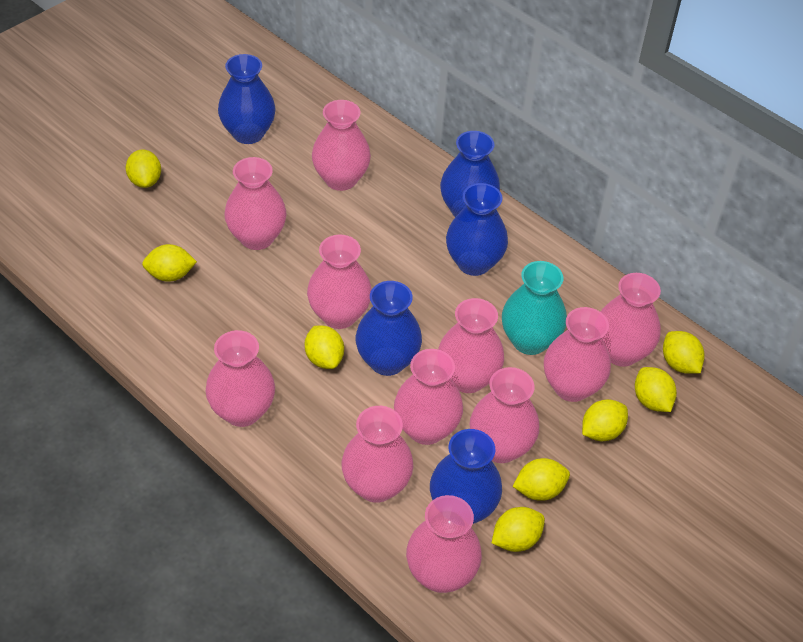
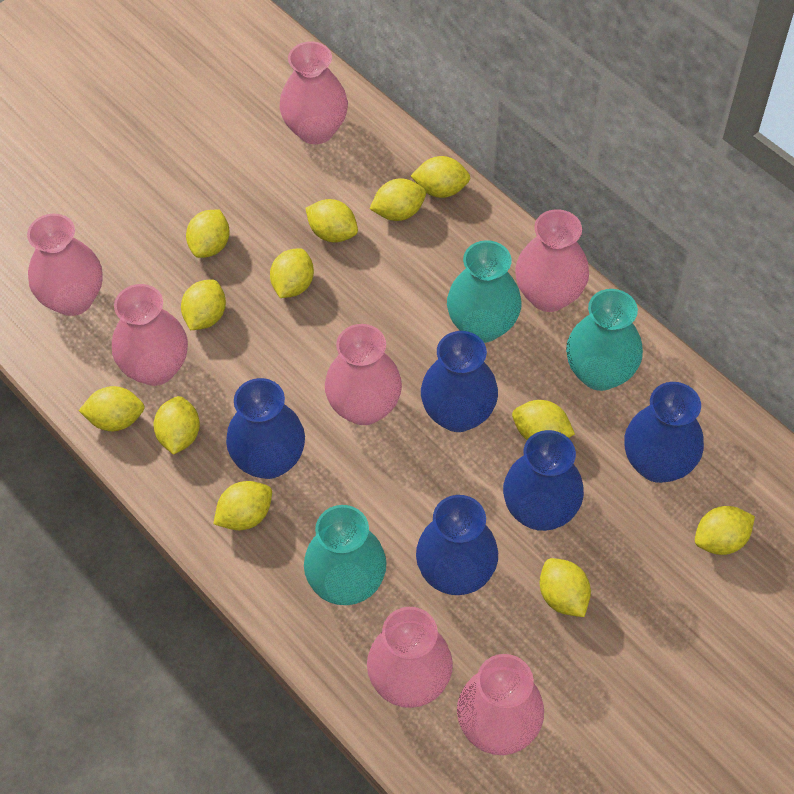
pink vase: [206,330,275,427] [225,157,287,250] [307,235,372,329] [312,100,371,191] [341,406,413,503] [394,349,463,445] [406,495,482,593] [438,298,504,393] [470,367,539,463] [544,307,611,402] [601,273,661,367] = 11 -> [27,214,103,316] [112,284,188,386] [280,42,348,144] [325,324,402,425] [367,607,453,708] [457,654,544,755] [515,209,589,312] = 7
turquoise vase: [502,261,567,355] = 1 -> [304,505,387,605] [447,240,521,343] [566,289,643,391] = 3
yellow lemon: [126,150,161,188] [142,244,197,282] [305,326,344,369] [492,507,545,552] [513,458,570,501] [582,399,628,441] [635,367,677,412] [663,331,705,374] = 8 -> [79,386,145,431] [154,396,200,455] [181,280,226,330] [186,210,230,258] [214,481,272,530] [270,248,314,298] [306,199,358,243] [369,178,426,221] [411,156,470,198] [512,400,575,440] [540,558,591,617] [695,506,755,555] = 12

